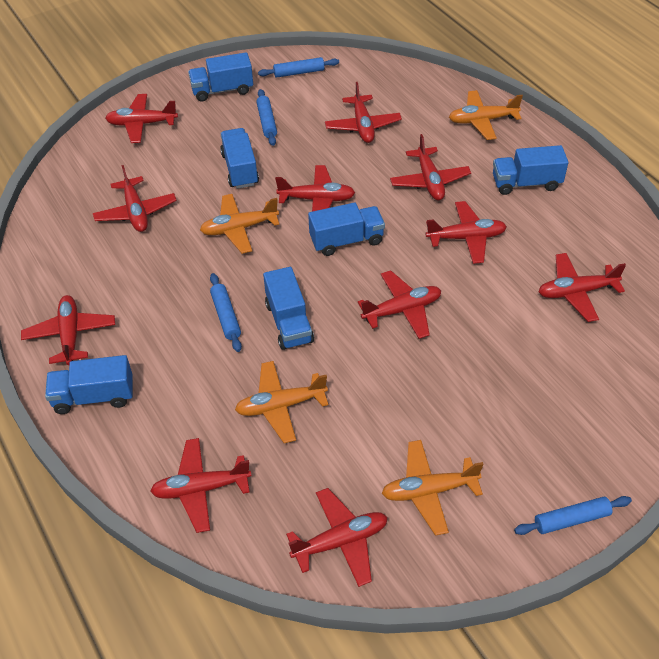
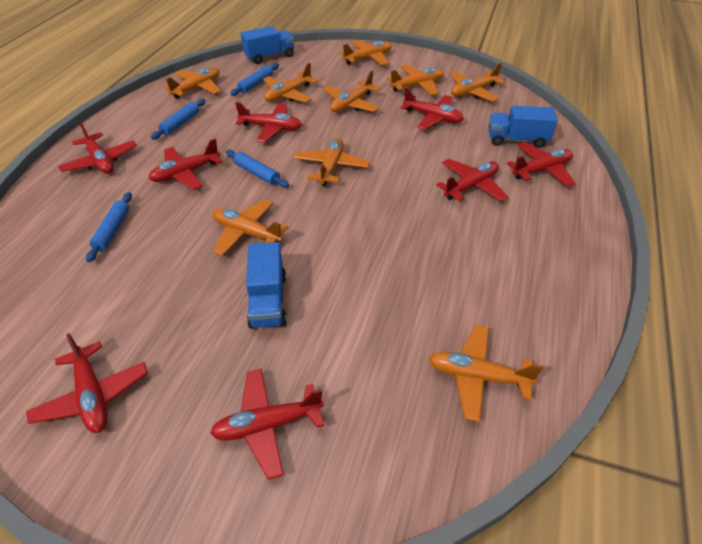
blue truck: [45,355,133,414] [188,52,253,102] [220,128,259,189] [263,267,314,350] [308,202,385,256] [493,145,568,195] = 6 -> [241,26,294,64] [246,242,287,329] [488,106,558,148] = 3
orange plane: [200,194,279,254] [235,361,329,443] [381,440,484,536] [449,90,523,140] = 4 -> [164,67,221,99] [213,199,288,256] [263,63,318,103] [293,138,370,186] [324,71,381,112] [340,40,391,66] [387,64,443,95] [428,325,543,422] [450,63,506,102] = 9
red plane: [21,295,115,365] [93,165,177,232] [105,94,178,143] [150,438,251,533] [275,165,355,212] [286,488,388,587] [325,82,402,143] [358,270,441,339] [390,134,471,200] [426,201,507,264] [538,253,626,322] = 11 -> [26,333,148,433] [58,122,137,174] [149,138,222,190] [210,369,324,480] [235,102,302,143] [400,87,464,130] [436,159,508,202] [507,142,576,187] = 8

